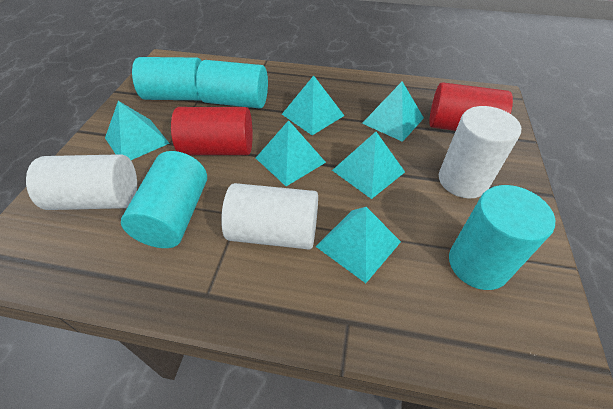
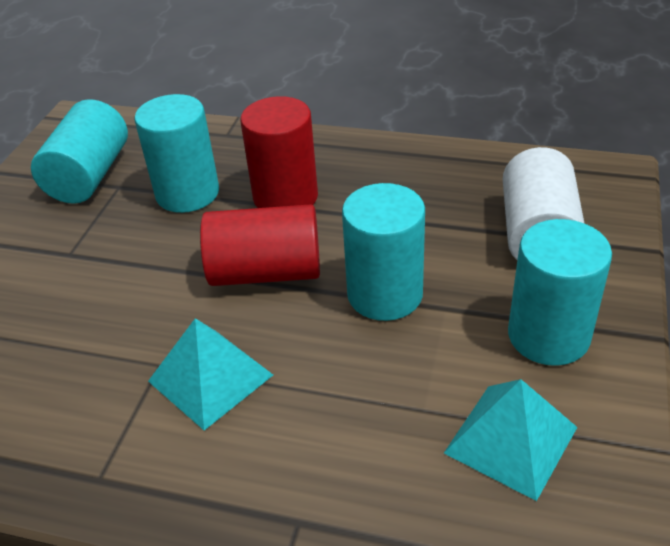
turquoise pyramid: [105,101,170,160] [256,120,326,186] [282,76,344,135] [315,207,401,283] [332,132,405,199] [362,81,424,142] = 6 -> [148,318,273,431] [444,379,577,501] = 2
white cylinder: [26,154,137,210] [221,183,318,250] [439,106,521,198] = 3 -> [503,147,584,260] = 1

